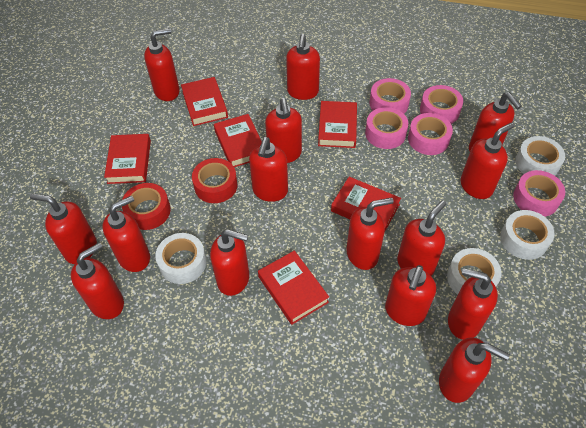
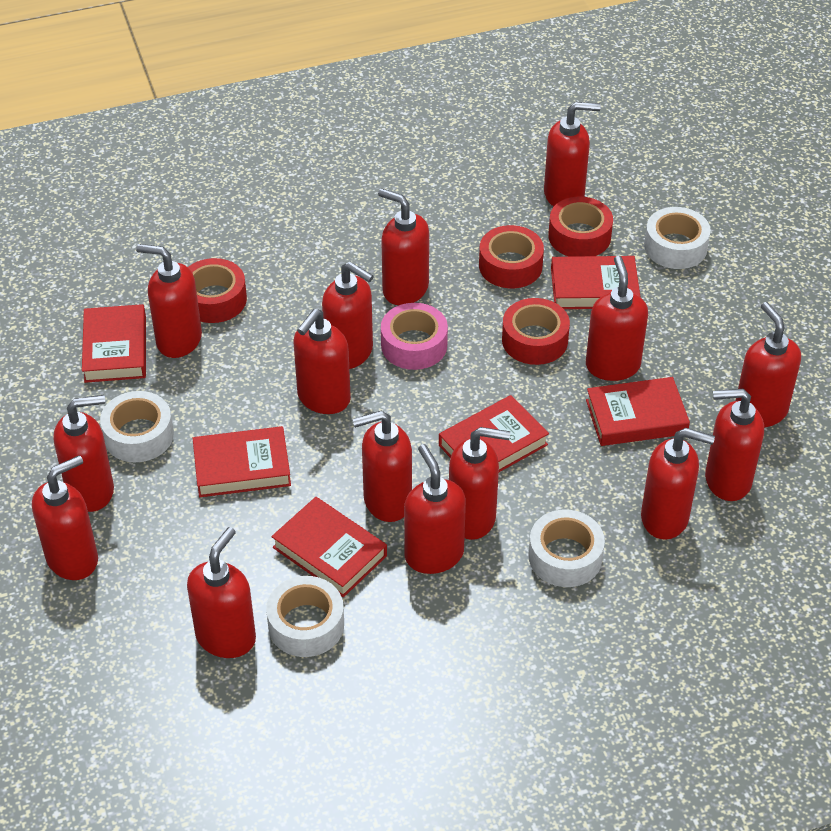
pink tape: [365,107,408,149] [369,78,411,114] [408,113,453,155] [420,85,463,124] [513,170,565,217] = 5 -> [381,303,448,370] = 1
red tape: [122,183,171,230] [192,158,238,203] = 2 -> [188,258,247,323] [479,225,544,288] [502,298,570,365] [548,197,613,257] = 4

